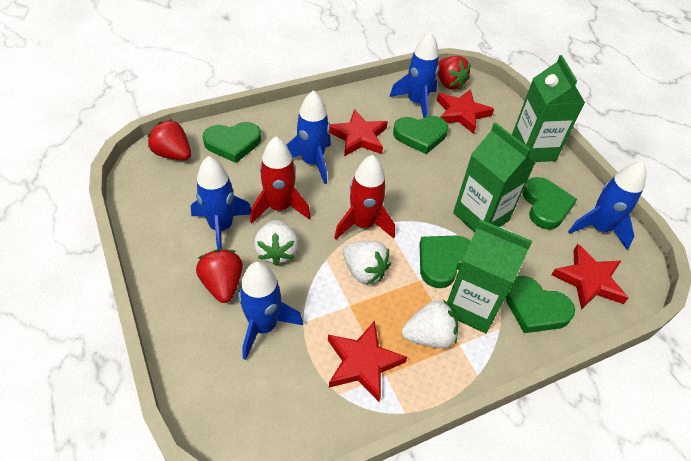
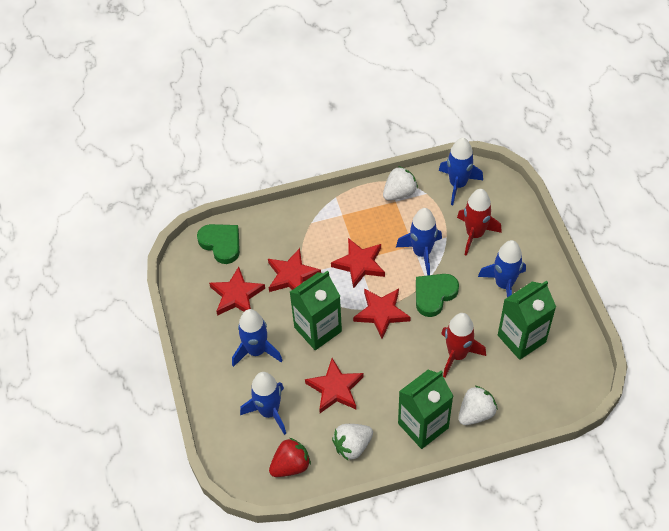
green heart: [203,122,261,163] [393,116,448,154] [420,236,471,288] [505,276,575,333] [523,177,577,230] = 5 -> [197,224,240,264] [416,274,459,317] = 2
red star: [328,321,407,402] [329,109,388,157] [437,89,494,134] [551,244,628,310] = 4 -> [209,267,265,316] [268,248,321,292] [305,358,364,413] [331,238,385,289] [353,288,411,339] = 5
red strawberry: [148,119,191,160] [196,249,243,303] [437,56,471,90] = 3 -> [269,438,311,477] = 1

